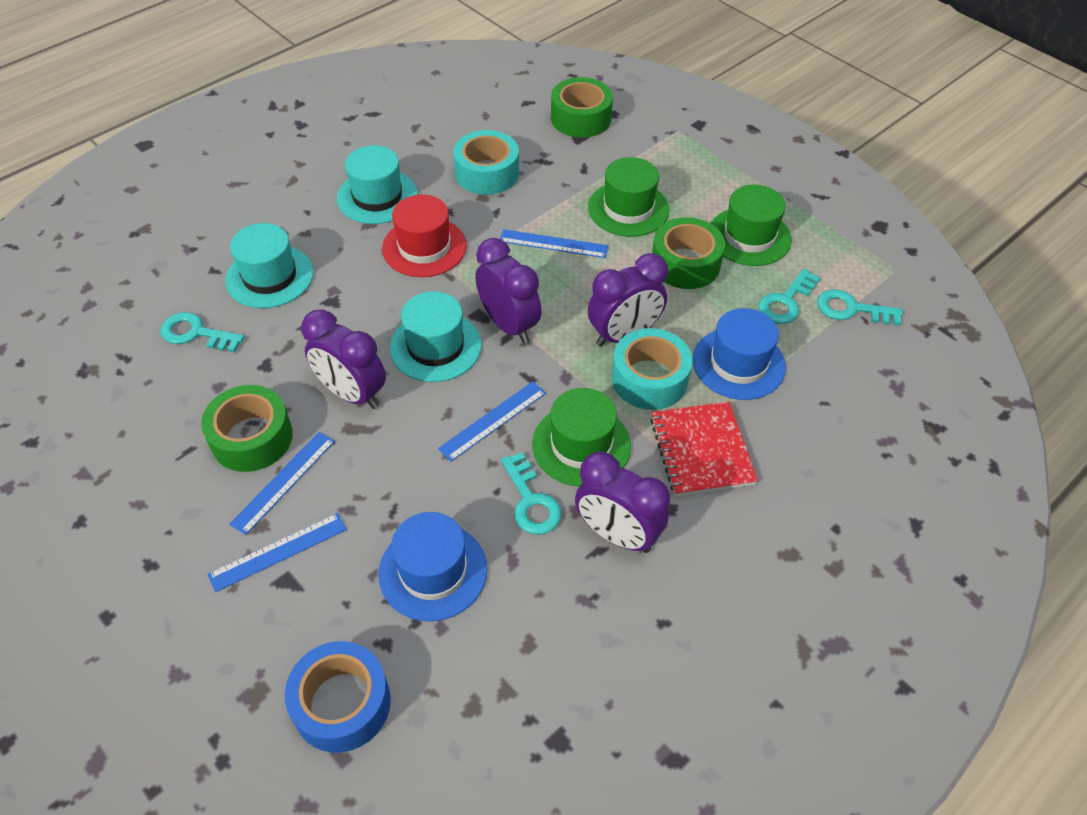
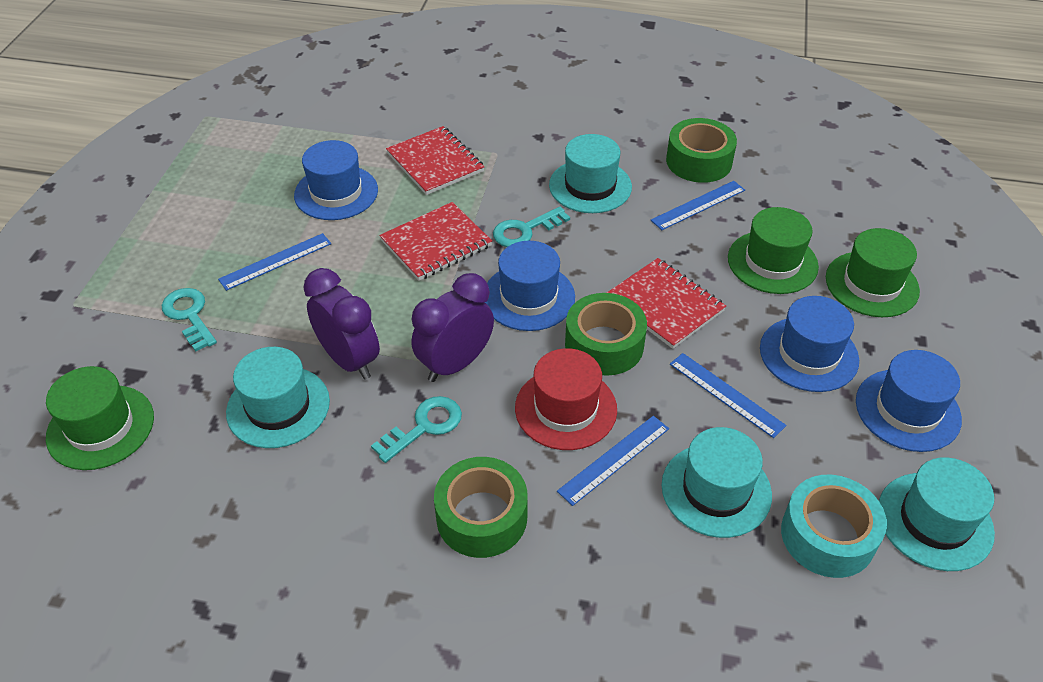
blue hat: [378,512,487,621] [693,308,786,400] = 2 -> [294,140,378,220] [485,241,575,331] [760,296,859,392] [856,350,962,452] = 4
blue tape: [285,641,391,753] = 1 -> none = 0
purple clock: [301,309,386,409] [475,238,542,343] [575,451,670,553] [588,253,668,347] = 4 -> [303,268,380,380] [412,273,494,382] = 2
red notebook: [650,402,758,496] = 1 -> [379,202,492,281] [386,126,485,195] [607,258,726,349] = 3
turquoise hat: [225,223,313,308] [337,145,418,224] [390,291,482,382] = 3 -> [226,347,330,448] [549,134,632,213] [661,427,772,538] [879,457,995,571] = 4
turquoise key: [161,312,245,352] [501,452,562,534] [758,269,820,324] [817,289,903,326] = 4 -> [162,288,217,352] [371,396,462,463] [493,207,570,247] = 3
turquoise tape: [453,130,519,195] [612,328,692,410] = 2 -> [781,475,887,578] = 1

